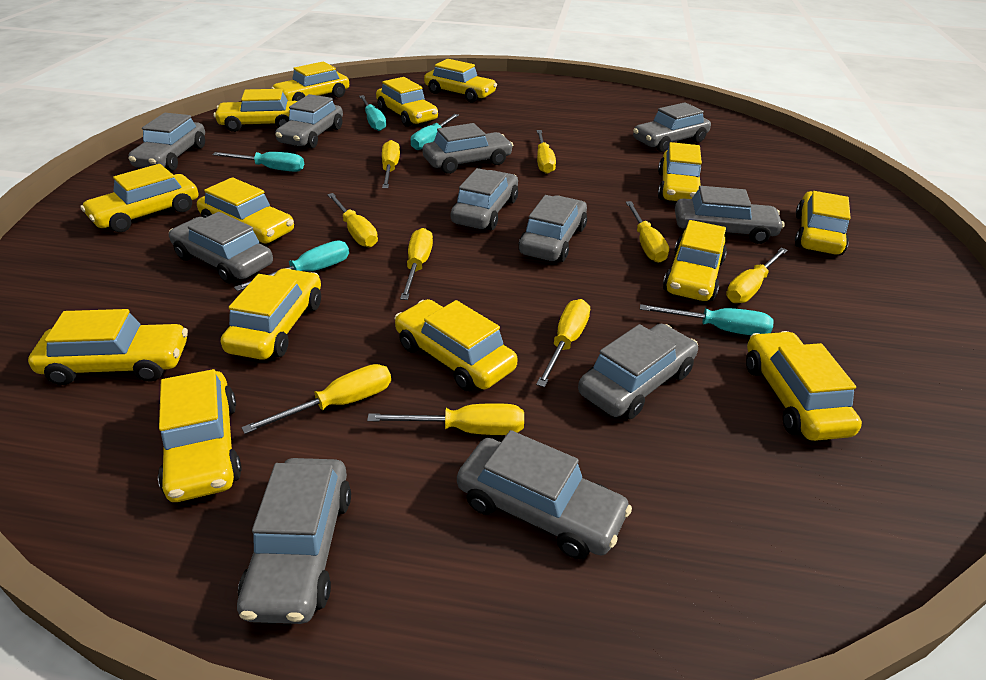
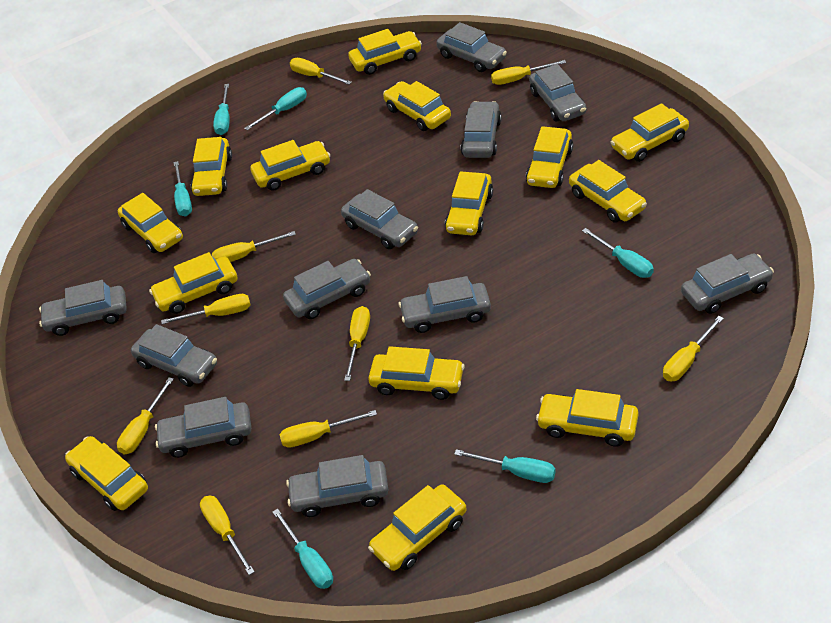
turquoise screwdriver: [212,152,304,172] [234,241,349,291] [359,95,386,131] [411,114,459,150] [640,304,774,335] = 5 -> [174,161,192,216] [213,84,230,135] [244,87,307,130] [273,509,333,589] [454,449,556,483] [582,228,654,278] = 6

